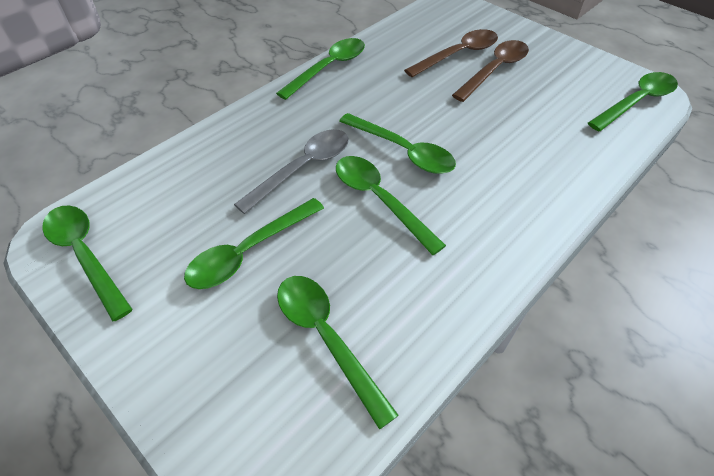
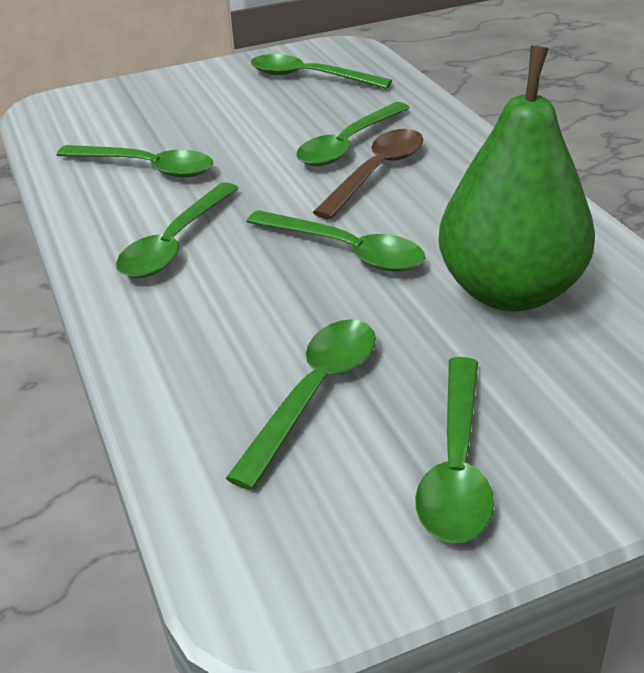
brown spoon: [404,29,498,77] [452,40,529,102] = 2 -> [313,129,423,219] = 1
green pear: none = 0 -> [438,46,595,312] = 1
grey spoon: [234,129,349,214] = 1 -> none = 0

